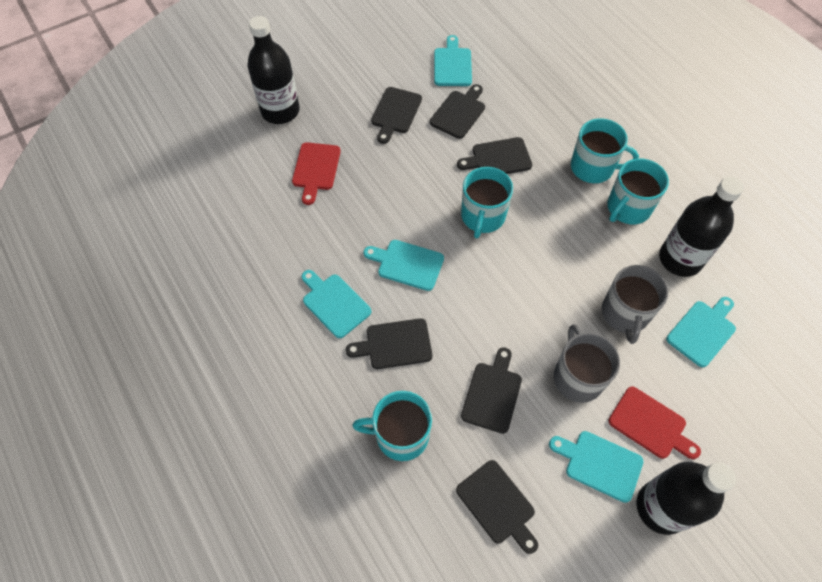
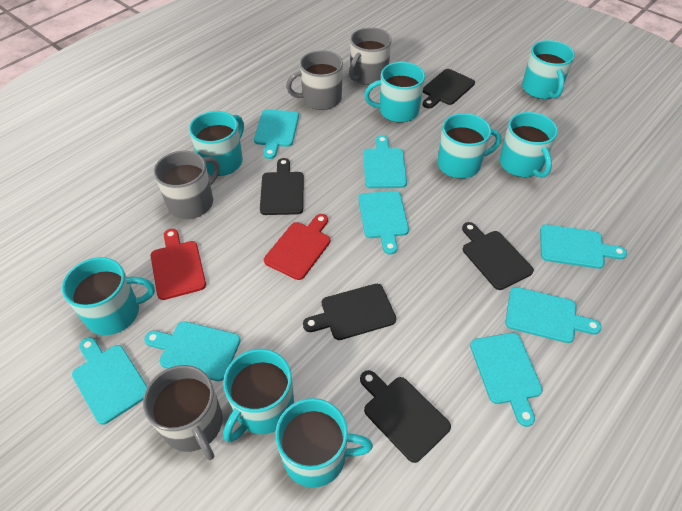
black bottle: [248,16,300,124] [636,462,736,535] [659,177,744,277] = 3 -> none = 0
black cutting board: [346,318,432,369] [371,87,422,144] [430,84,485,139] [456,460,538,554] [457,137,532,174] [461,347,522,434] = 6 -> [260,158,304,215] [303,284,396,340] [360,370,451,463] [423,69,475,109] [462,222,534,290] = 5
grey mug: [554,324,620,403] [602,265,668,344] = 2 -> [143,365,223,460] [154,151,220,219] [286,50,343,110] [349,27,392,85] = 4
turquoise cutting board: [301,270,371,338] [363,240,444,291] [434,35,472,86] [549,431,643,503] [666,297,736,367] = 5 -> [72,337,147,425] [144,321,241,381] [254,109,299,159] [358,191,409,254] [363,135,407,188] [470,333,543,427] [505,287,602,343] [540,224,627,269] = 8
turquoise mug: [352,391,432,461] [461,167,513,238] [571,118,639,183] [607,158,669,224] = 4 -> [62,257,155,335] [189,111,244,176] [223,349,294,442] [275,398,373,488] [364,62,425,123] [437,113,501,179] [500,112,558,178] [522,40,575,99] = 8

